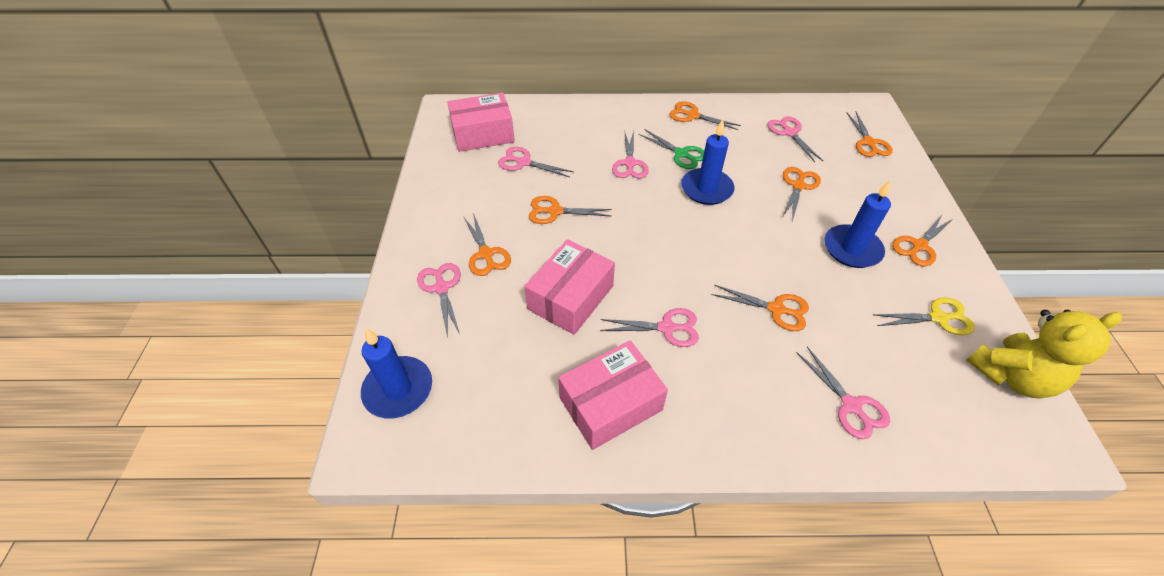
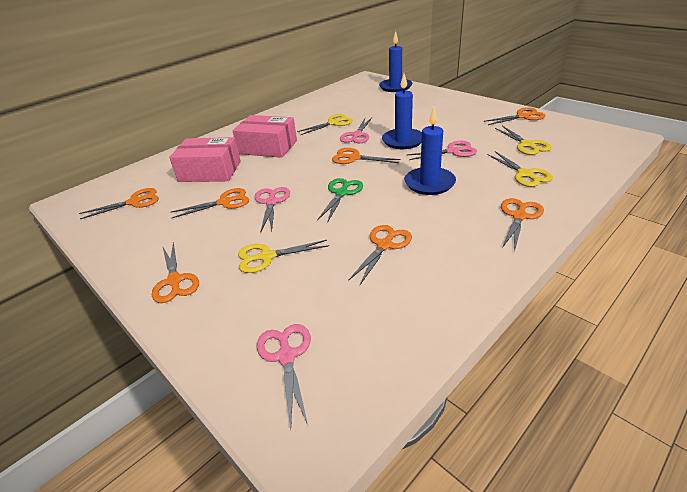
pink box: [447,93,515,152] [524,239,615,335] [558,340,668,450] = 3 -> [169,137,241,182] [232,115,297,158] = 2
pink scissors: [417,263,461,338] [498,147,574,177] [600,308,699,347] [612,131,649,178] [767,117,823,162] [797,347,890,439] = 6 -> [255,187,290,231] [257,324,311,429] [340,118,372,144] [408,141,477,160] = 4
yellow scissors: [874,297,975,335] = 1 -> [238,240,329,273] [297,114,353,135] [487,151,553,187] [495,126,552,155] = 4
yellow teddy bear: [967,310,1122,399] = 1 -> none = 0

